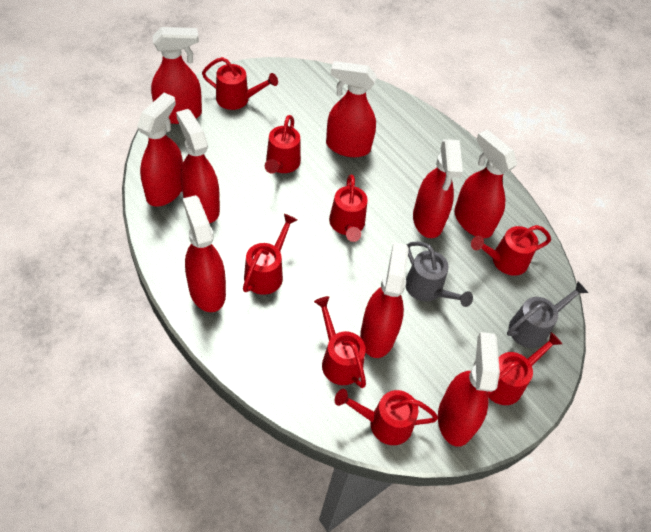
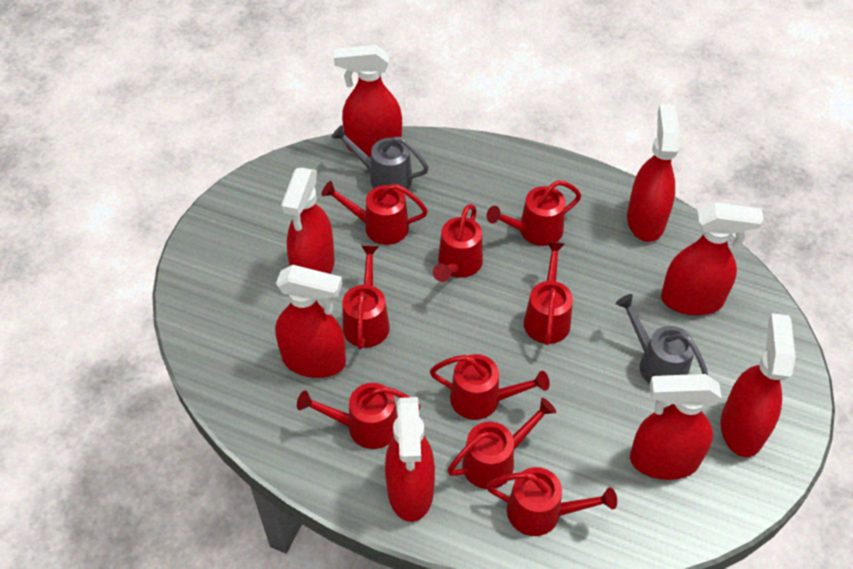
red spray bottle: [137,93,183,207] [151,27,202,124] [176,109,220,223] [183,195,226,312] [326,61,377,157] [360,243,409,358] [413,139,463,238] [438,332,500,447] [454,130,517,238] = 9 -> [275,265,346,378] [281,168,335,274] [334,45,402,157] [385,397,435,522] [627,104,680,242] [630,374,722,480] [661,202,764,315] [721,313,796,457] = 8
red watering can: [202,57,278,110] [243,214,297,295] [265,115,301,174] [314,296,366,388] [329,174,368,242] [335,389,438,445] [471,225,551,276] [488,332,562,405] = 8 -> [297,383,421,449] [322,181,428,245] [343,245,390,349] [430,354,550,420] [433,204,483,282] [447,398,556,489] [486,467,617,536] [487,180,581,246] [524,242,573,345] = 9

